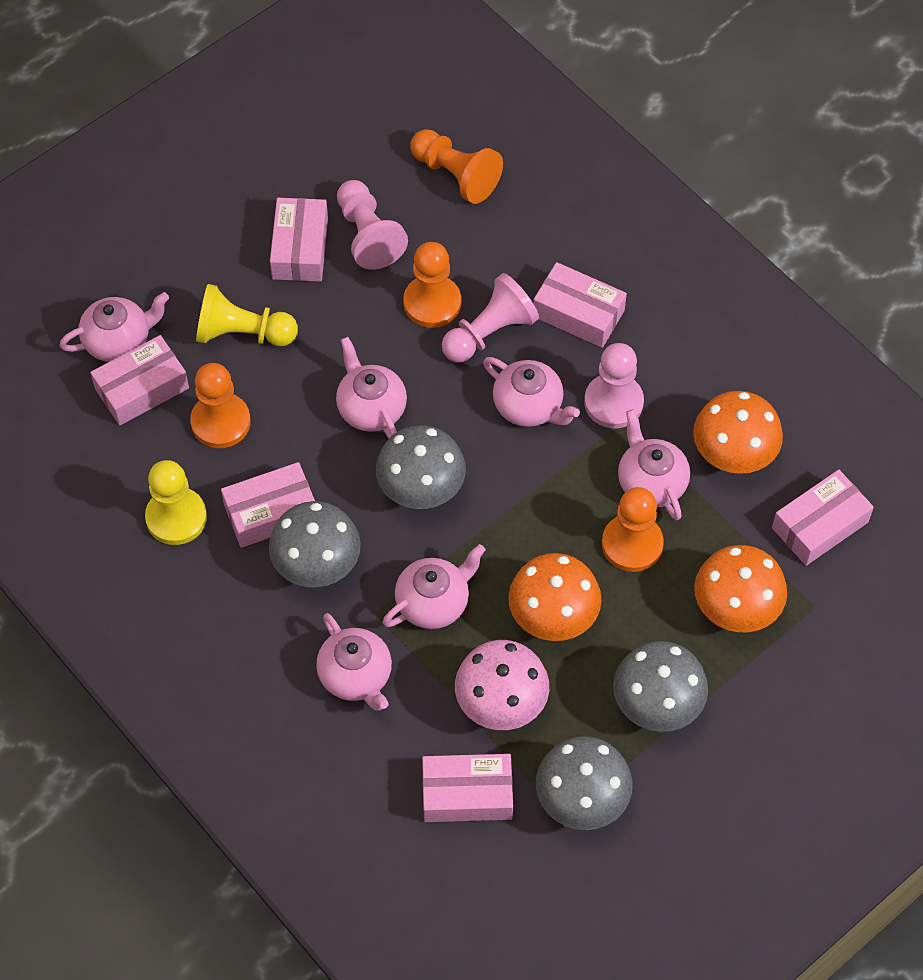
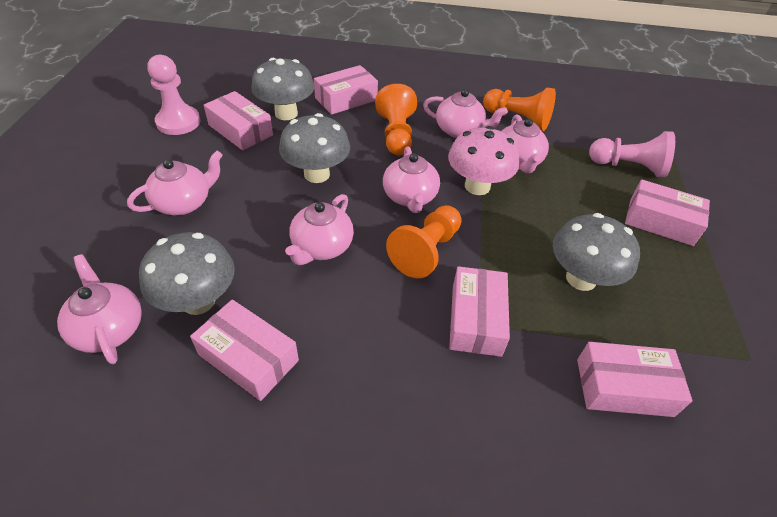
orange mushroom: [508,553,601,641] [693,391,783,474] [694,545,787,632] = 3 -> none = 0
orange pawn: [190,363,251,448] [403,242,461,328] [410,129,503,204] [602,487,664,572] = 4 -> [375,84,417,155] [386,205,462,278] [483,88,556,131] = 3
pink pawn: [337,180,408,270] [442,273,539,362] [584,343,644,428] = 3 -> [147,55,201,135] [589,131,675,178] = 2
yellow pawn: [145,460,207,545] [196,284,298,346] = 2 -> none = 0

